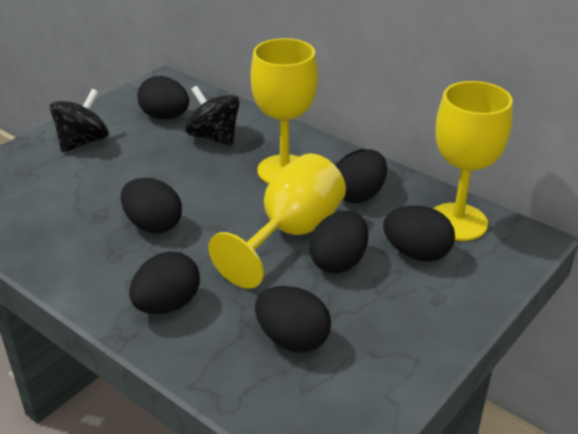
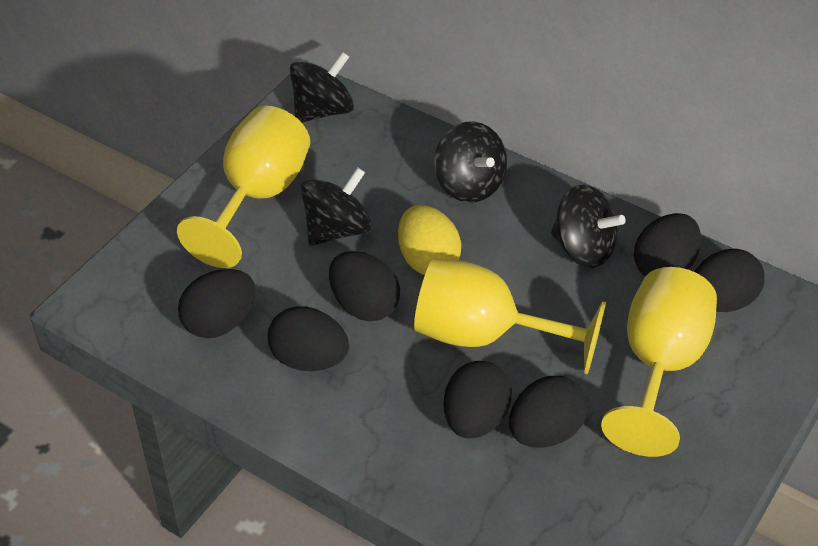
black spinning top: [50,89,109,152] [185,86,240,146] = 2 -> [290,52,354,123] [301,167,372,246] [434,122,507,203] [551,185,626,268] = 4
yellow egg: none = 0 -> [398,205,461,275] = 1

